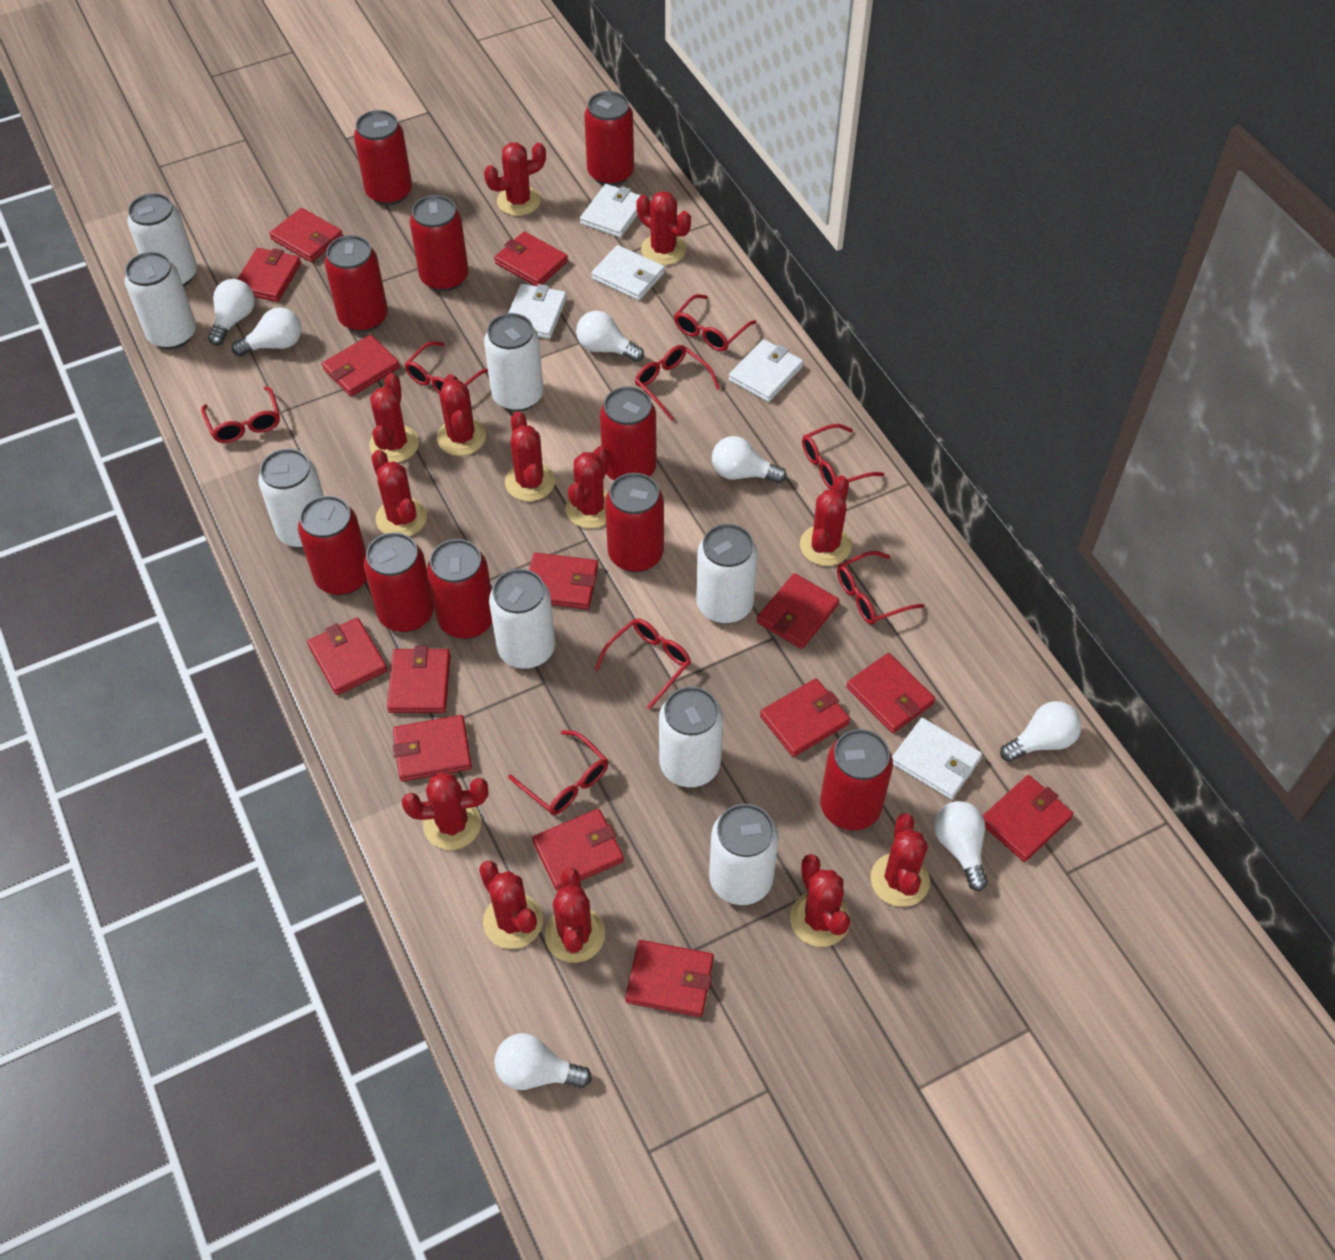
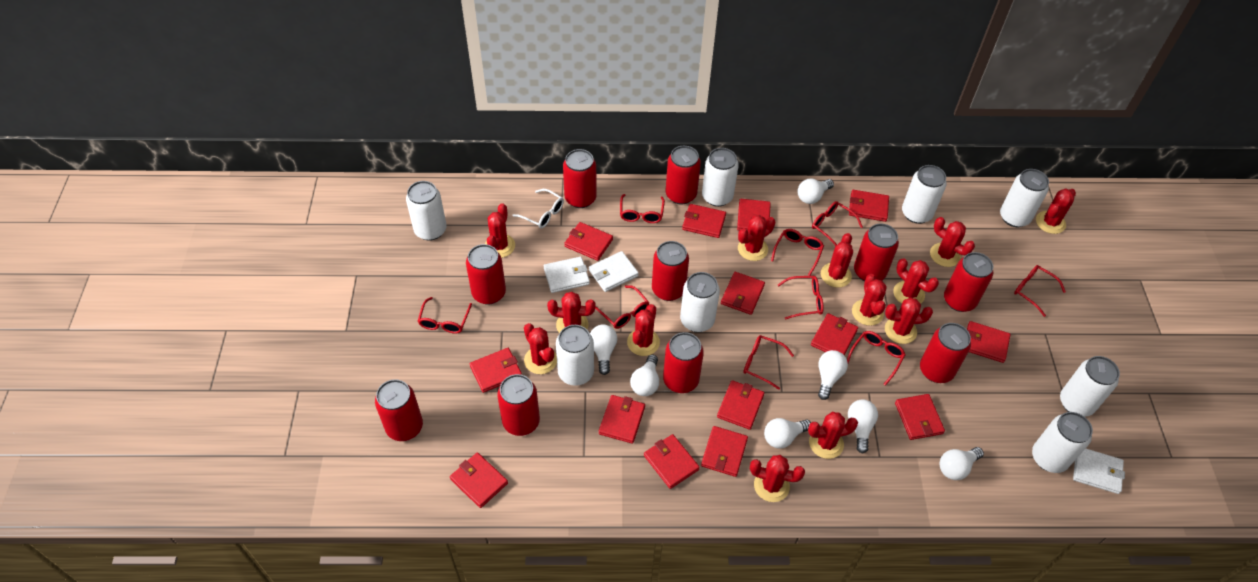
red glasses: [201,386,280,443] [404,341,488,395] [508,730,608,815] [595,618,691,710] [635,345,720,421] [674,294,756,351] [802,424,884,490] [837,551,925,625] = 8 -> [418,297,472,334] [595,285,650,329] [620,194,665,223] [743,335,794,390] [771,229,824,276] [778,276,824,320] [812,201,863,246] [847,331,906,386] [1014,265,1066,317] = 9
white glasses: none = 0 -> [513,189,564,228] = 1
white wallet: [508,284,567,339] [580,184,641,238] [591,245,665,300] [729,339,803,402] [892,718,982,799] = 5 -> [544,257,590,293] [589,251,639,292] [1073,449,1125,494] = 3

